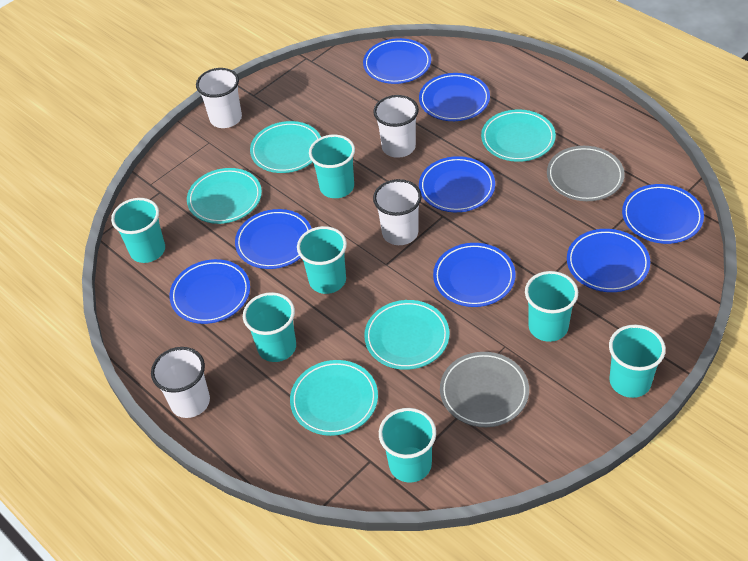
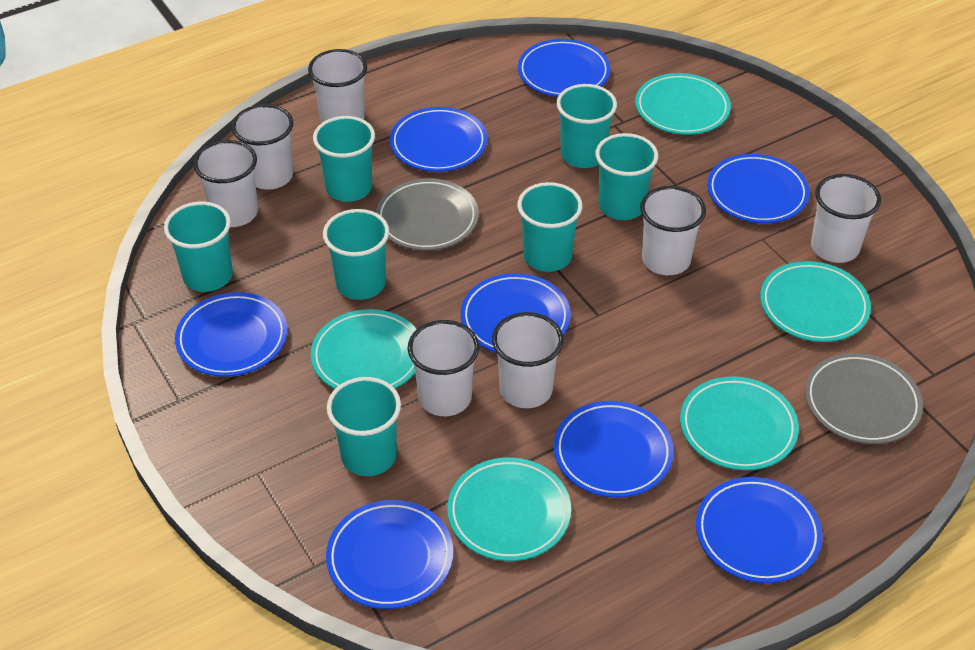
white cup: [151,347,210,418] [196,68,242,128] [373,95,419,158] [373,179,422,245] = 4 -> [193,140,258,227] [231,104,293,190] [308,49,367,123] [408,320,479,416] [492,312,563,408] [640,186,706,275] [811,174,881,263] = 7

